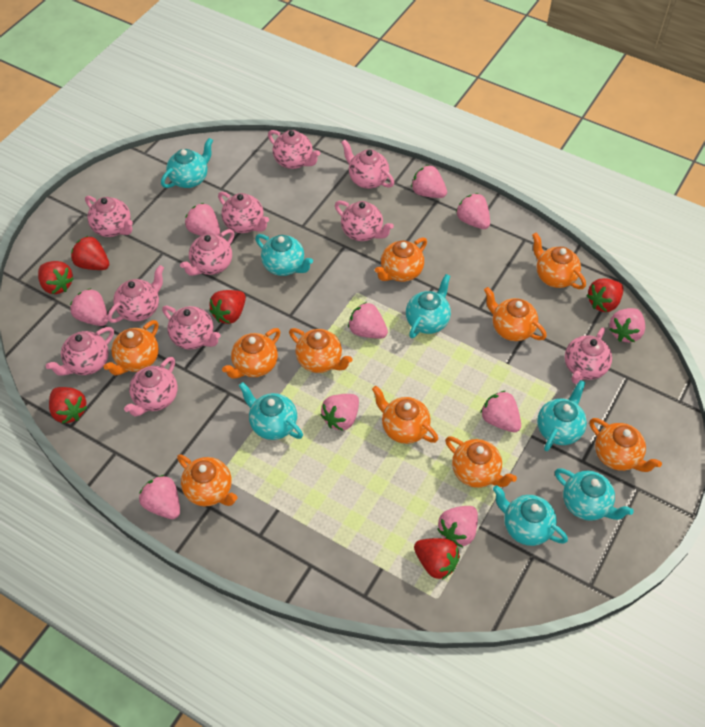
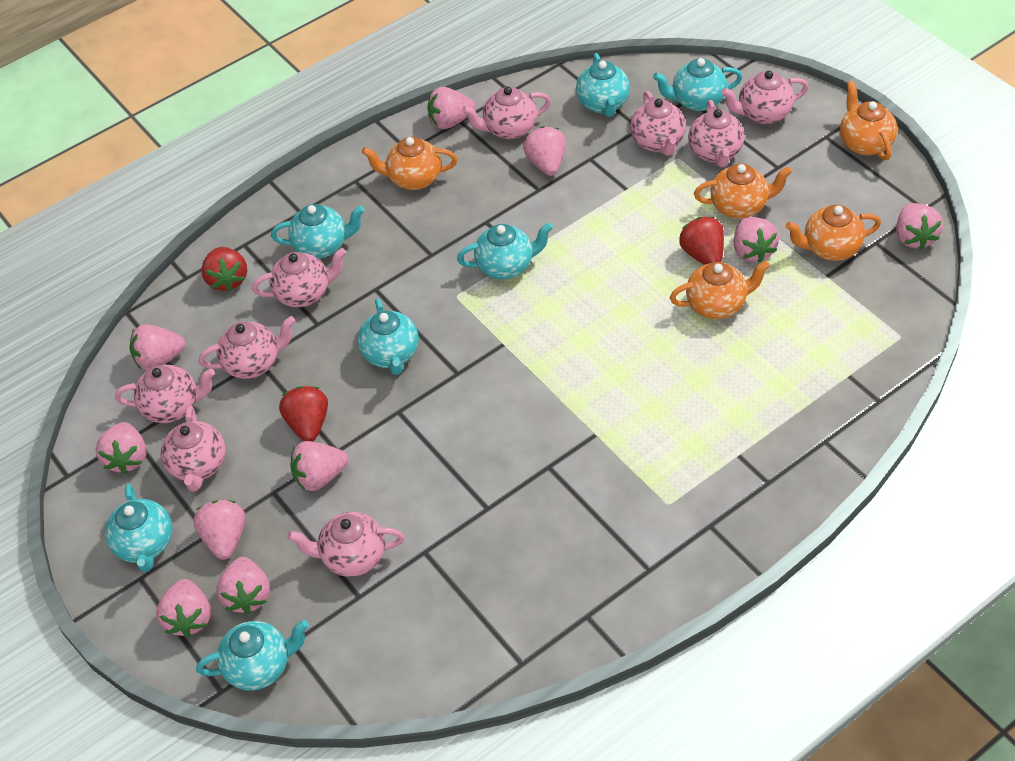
orange teapot: [104,320,159,376] [177,454,238,506] [222,328,280,379] [289,328,353,373] [372,386,438,444] [375,237,427,282] [445,436,517,488] [484,287,547,341] [532,233,586,289] [590,418,662,472] = 10 -> [362,137,458,190] [670,261,770,319] [694,164,792,218] [785,205,881,261] [840,81,897,161] = 5
pink teapot: [46,327,114,375] [85,196,133,237] [107,265,164,323] [124,357,178,417] [162,306,220,350] [180,229,235,276] [218,192,269,233] [268,130,320,169] [335,201,394,241] [341,140,394,189] [565,328,612,384] = 11 -> [115,365,215,423] [161,406,226,492] [199,316,295,379] [252,248,346,307] [287,512,405,577] [462,87,551,139] [630,91,686,156] [688,100,745,167] [721,71,808,124] = 9
red strawberry: [38,261,74,294] [49,387,87,424] [71,236,109,270] [209,290,246,324] [414,538,460,580] [587,278,623,312] = 6 -> [201,247,247,292] [279,386,328,441] [679,217,724,265] = 3

